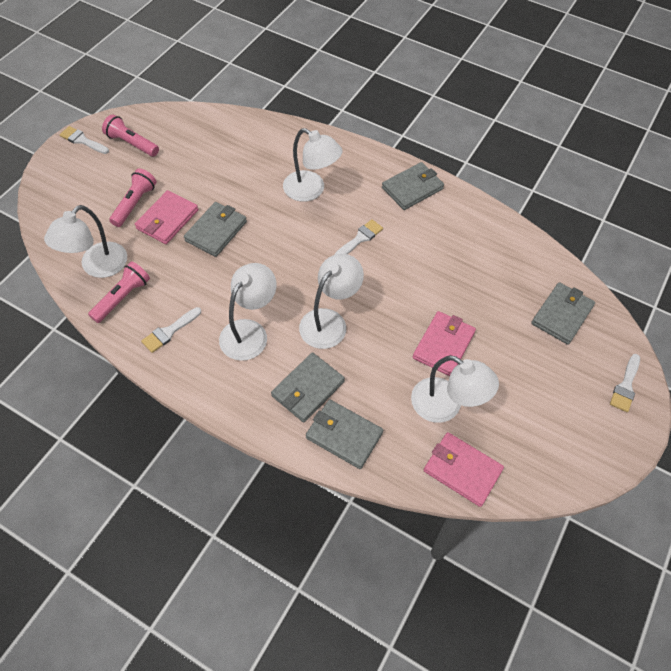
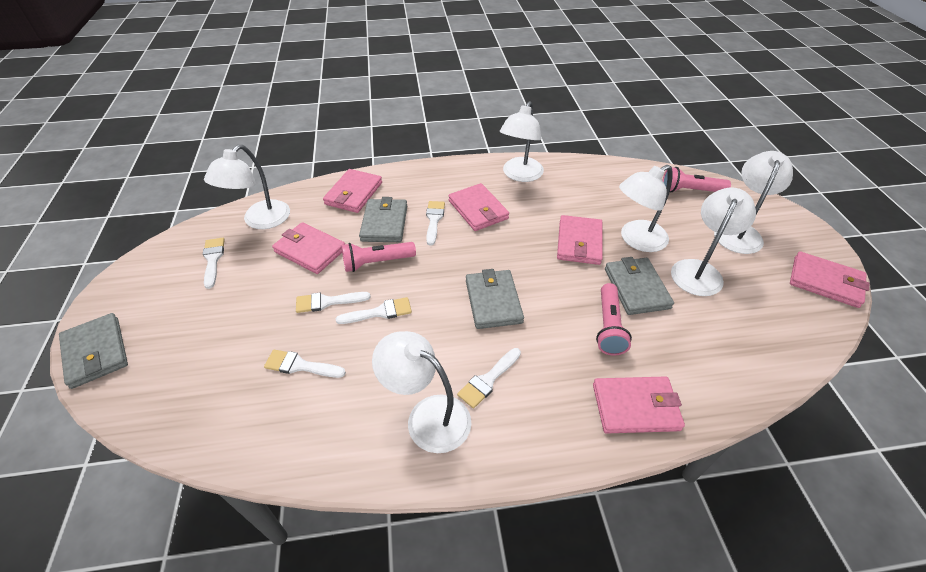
grey wallet: [184,202,247,257] [271,352,345,423] [306,400,383,469] [382,162,444,210] [531,282,595,345] = 5 -> [59,313,128,389] [359,197,407,242] [466,269,524,329] [605,257,674,315] = 4
pink wallet: [135,190,198,244] [413,311,476,376] [424,432,504,507] = 3 -> [272,222,345,274] [323,169,382,213] [448,183,509,231] [557,215,603,265] [593,376,685,434] [790,251,869,308] = 6
white brush: [60,126,109,154] [141,307,201,353] [334,219,383,255] [610,354,640,412] = 4 -> [203,238,225,289] [264,350,346,378] [296,292,371,313] [336,297,412,324] [426,201,445,245] [457,348,521,408] = 6
white lamp: [44,205,127,278] [219,263,277,361] [283,128,343,202] [299,254,364,349] [411,355,499,423] = 5 -> [204,145,290,229] [372,331,471,453] [500,101,544,182] [619,165,673,252] [671,188,756,296] [714,151,793,254] = 6

